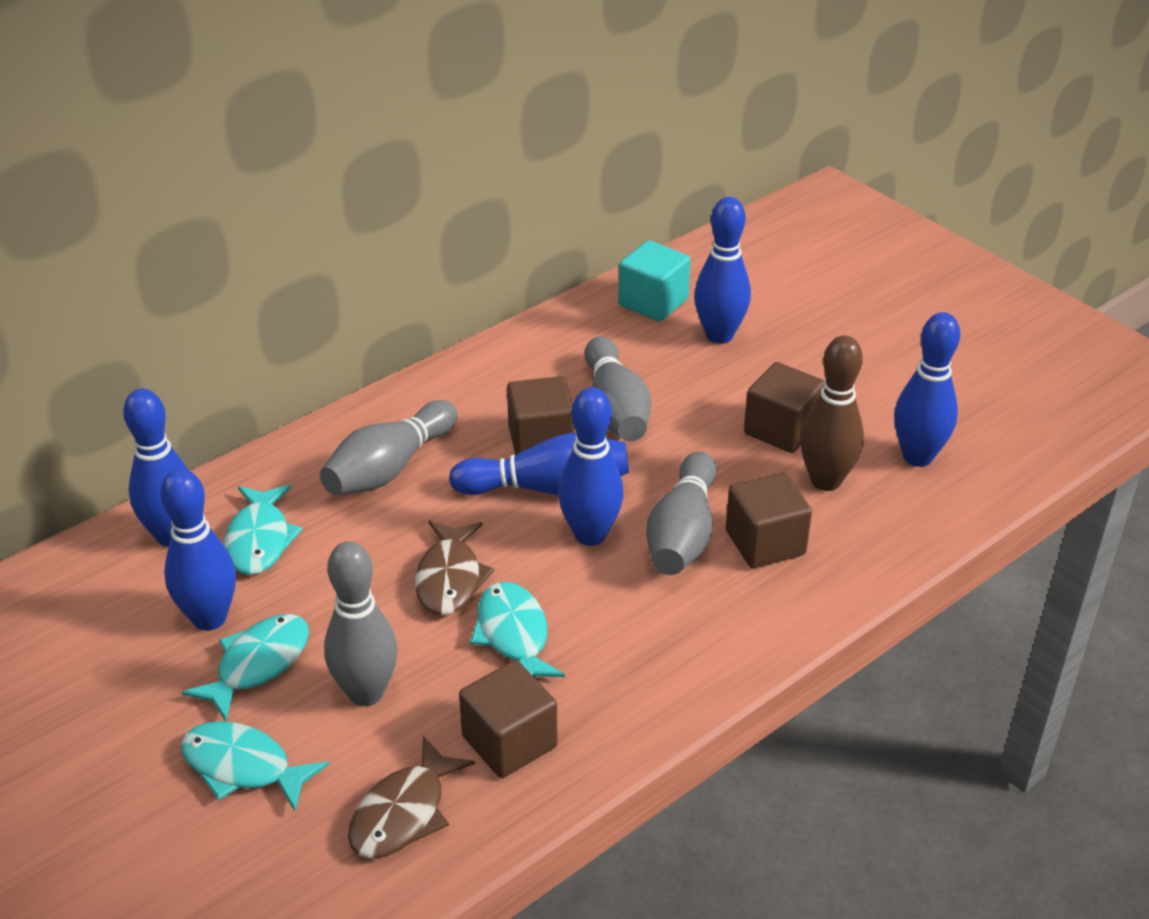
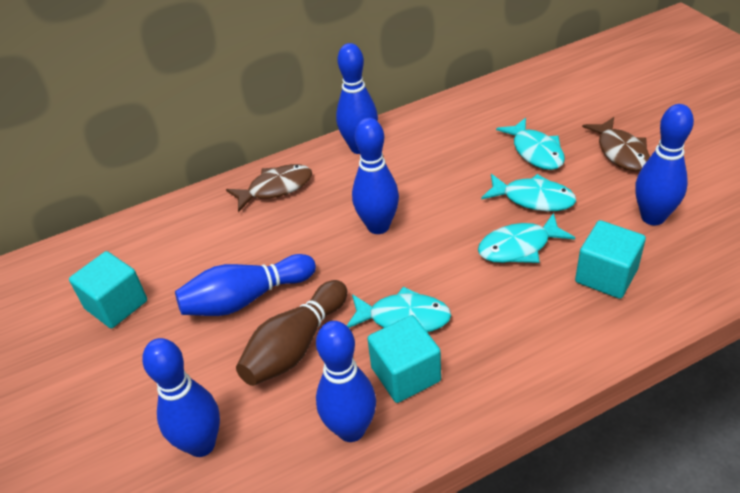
brown cube: [459,660,558,778] [507,376,575,455] [726,472,812,568] [744,362,825,453] = 4 -> none = 0
grey bowling pin: [320,400,457,495] [324,541,397,706] [585,337,651,441] [646,452,716,575] = 4 -> none = 0
turquoise cube: [618,240,691,322] = 1 -> [69,251,147,328] [367,315,441,403] [575,220,646,299] = 3

